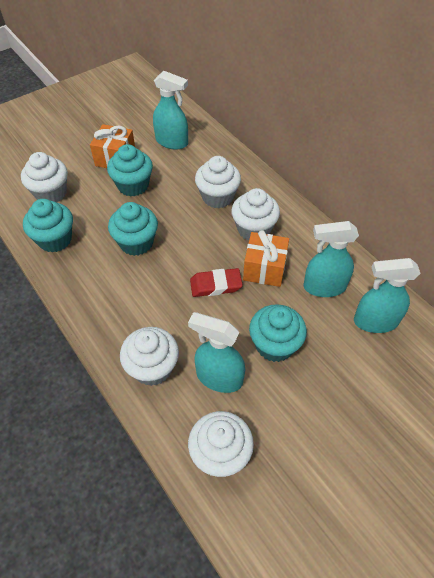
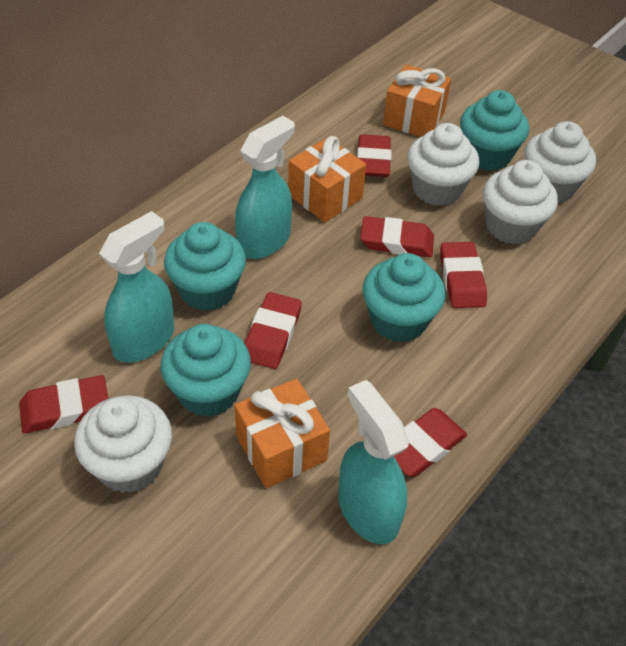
orange gift: [90,124,135,168] [243,230,289,287] = 2 -> [234,379,330,488] [288,136,366,223] [383,65,451,137] = 3
red eraser: [190,268,243,297] = 1 -> [19,375,108,433] [244,292,302,369] [357,134,391,177] [360,216,434,257] [394,408,467,477] [440,242,487,308] = 6
turquoise spray bottle: [153,71,188,150] [188,312,245,393] [304,221,359,297] [354,258,421,333] = 4 -> [99,211,174,363] [235,116,295,259] [338,380,409,544] = 3
white cupcake: [21,152,68,203] [120,327,179,386] [188,411,254,477] [195,156,241,208] [231,188,280,240] = 5 -> [74,395,172,493] [407,123,479,206] [483,160,558,244] [524,121,596,203] = 4

